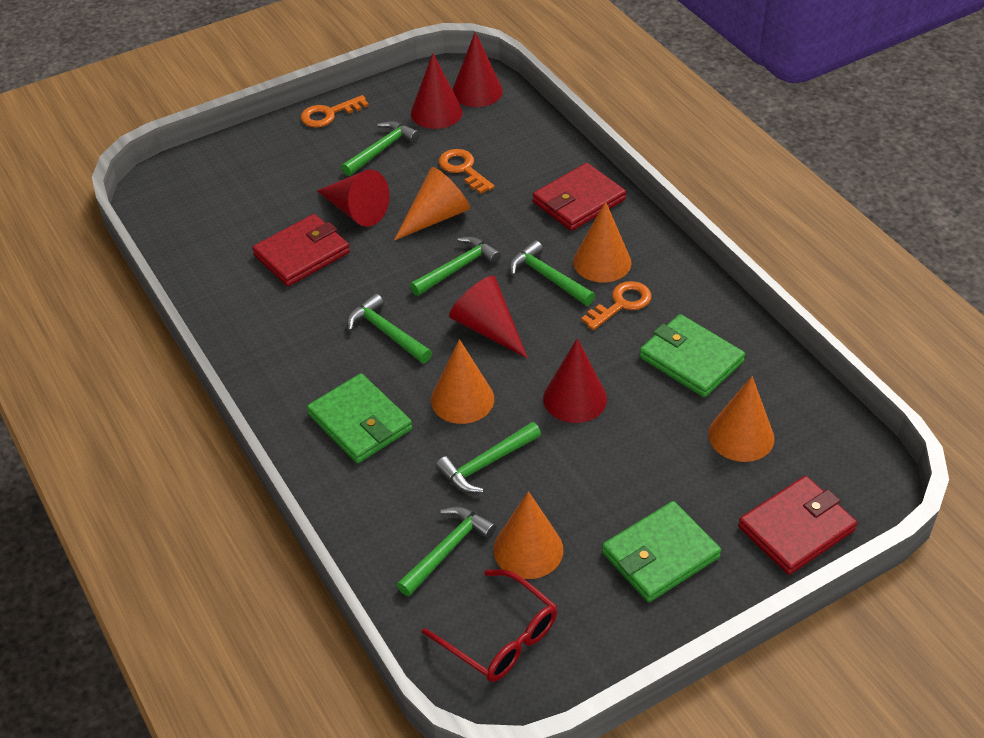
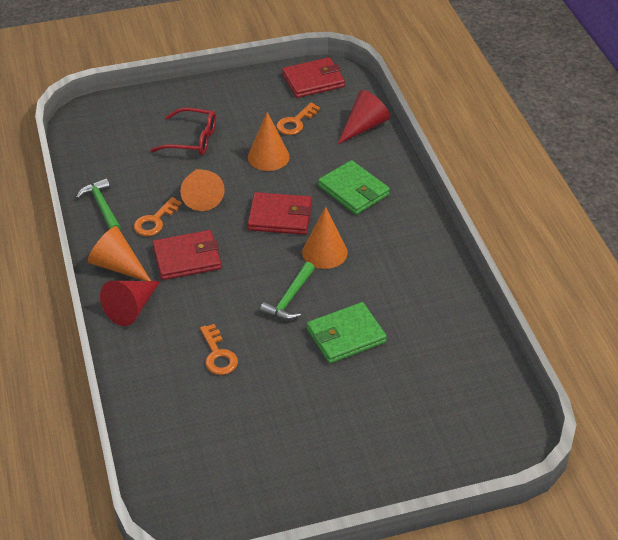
green hammer: [341,121,420,176] [347,294,432,363] [397,506,496,596] [410,236,501,296] [435,422,541,493] [509,240,595,306] = 6 -> [76,178,121,230] [260,262,315,320] = 2
green wallet: [307,373,412,463] [602,501,721,602] [639,314,745,397] = 3 -> [307,302,387,364] [318,160,390,215] = 2
orange cone: [394,167,470,241] [431,339,494,424] [494,491,563,579] [573,201,631,282] [708,376,774,462] = 5 -> [88,226,151,281] [180,169,225,211] [248,112,290,171] [302,207,348,269] = 4
red cone: [317,170,389,227] [411,53,462,129] [449,276,528,358] [452,32,503,107] [543,338,607,423] = 5 -> [100,281,160,326] [338,90,390,144] = 2

